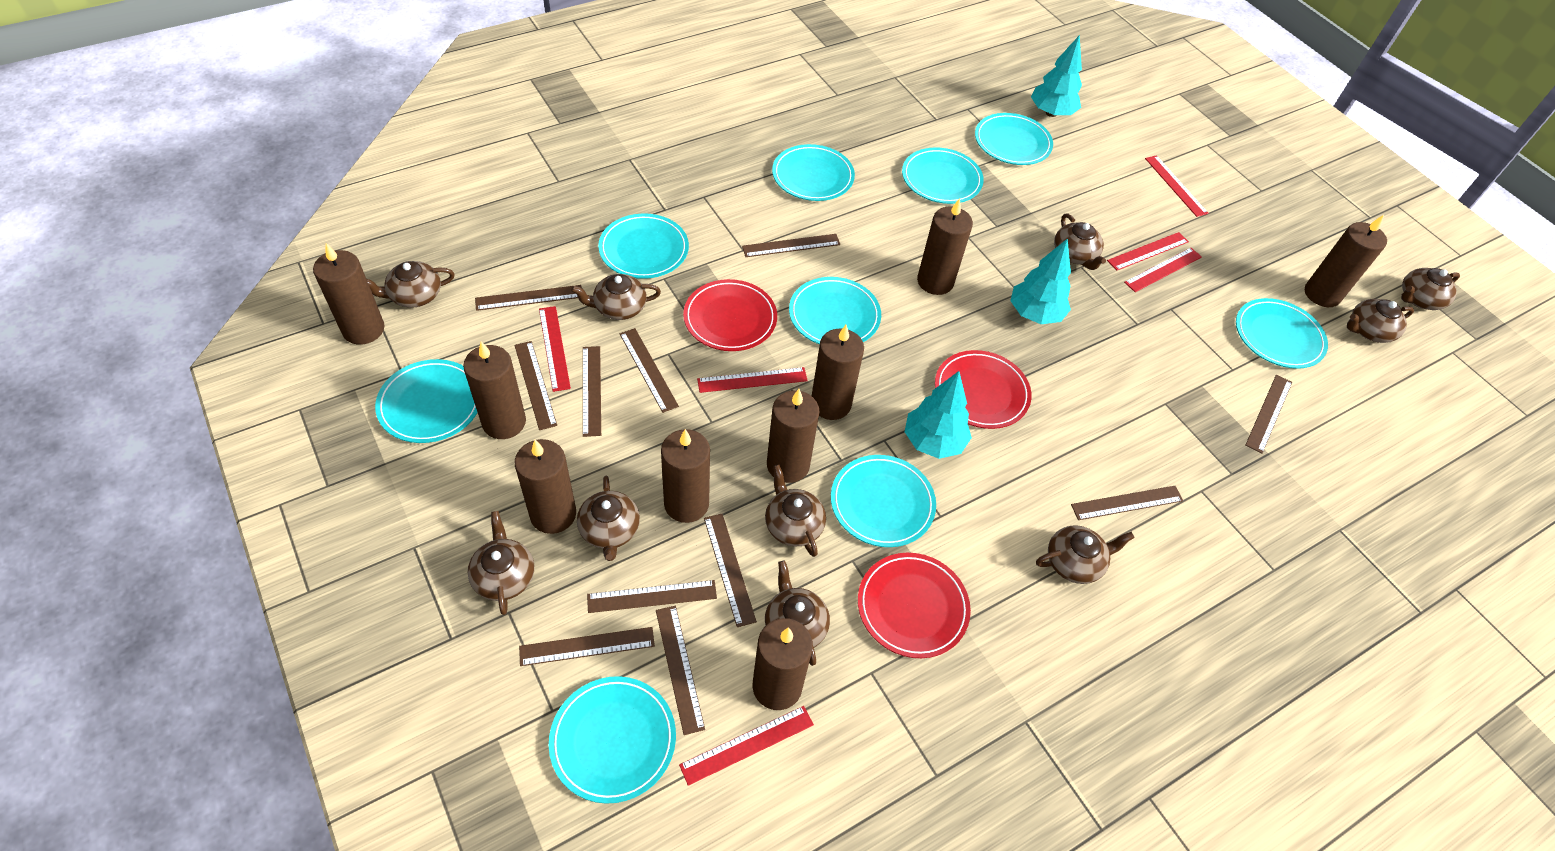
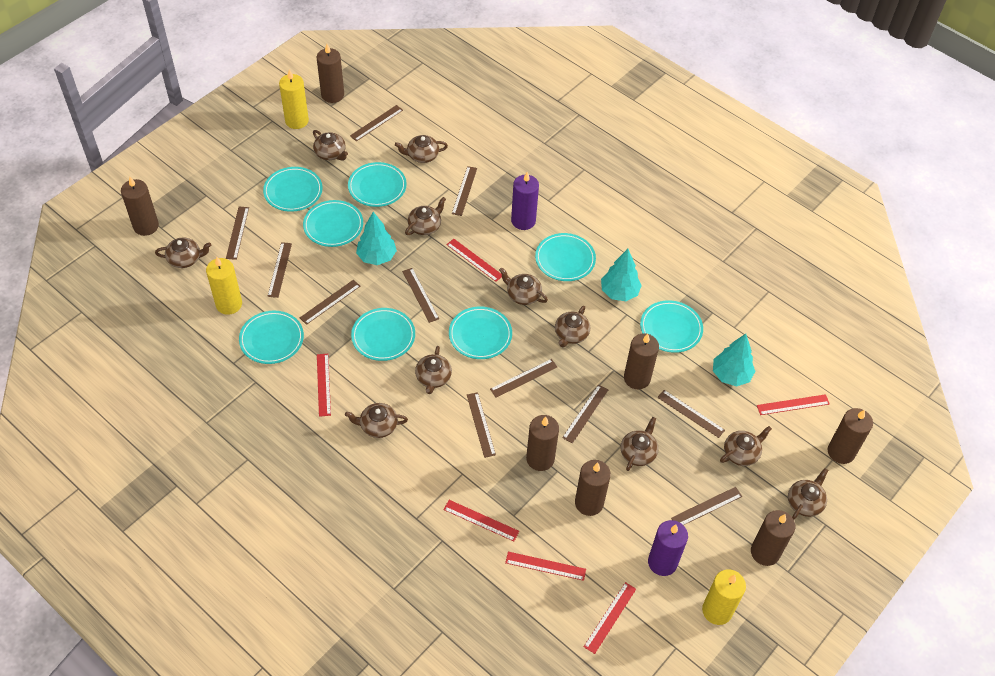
brown candle: [313,243,384,345] [463,341,526,439] [515,439,576,534] [661,429,710,523] [753,618,813,710] [767,389,819,483] [812,325,864,420] [917,198,973,295] [1305,215,1387,307] = 9 -> [121,177,159,236] [317,44,344,103] [526,415,559,471] [575,460,611,516] [624,333,659,390] [751,510,795,566] [828,408,873,464] = 7
brown teapot: [367,261,455,308] [468,511,534,615] [571,274,661,320] [577,476,640,561] [765,465,826,557] [765,560,830,666] [1036,525,1135,584] [1054,214,1106,270] [1347,299,1414,343] [1401,268,1460,310] = 10 -> [155,237,211,268] [313,130,348,161] [345,403,408,438] [395,135,448,163] [405,197,446,235] [415,346,452,394] [499,267,548,305] [555,306,590,347] [620,417,659,471] [720,426,772,466] [788,468,828,520] = 11
purple candle: none = 0 -> [511,172,539,230] [648,520,688,576] = 2
red plate: [683,279,777,351] [858,553,971,658] [935,350,1032,429] = 3 -> none = 0
turquoise plate: [375,359,478,443] [549,676,676,804] [598,213,689,279] [772,144,855,201] [789,277,881,344] [831,455,936,547] [902,148,984,204] [975,113,1053,165] [1236,298,1328,369] = 9 -> [239,311,304,364] [263,167,323,212] [303,200,363,247] [348,162,407,207] [351,308,415,361] [449,307,512,359] [535,233,596,281] [640,300,703,353] = 8
yellow candle: none = 0 -> [206,256,242,315] [279,69,309,129] [702,569,746,625] = 3

